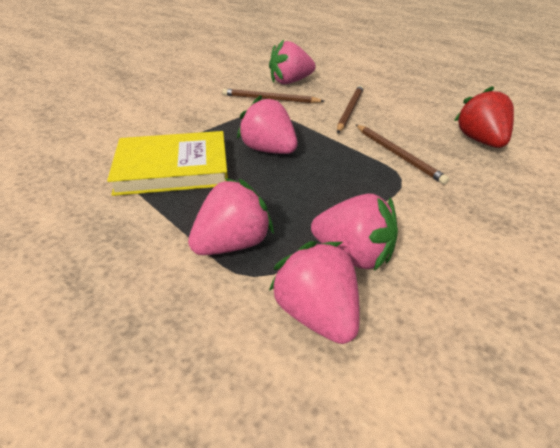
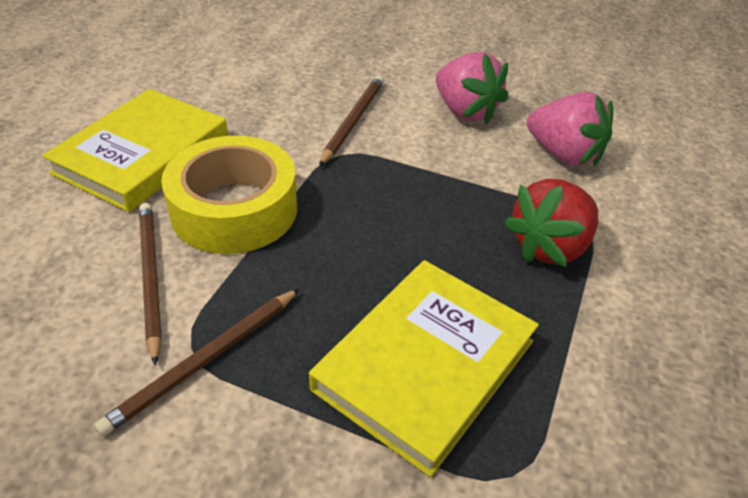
pink strawberry: [188,178,274,255] [237,95,298,154] [269,40,316,84] [269,241,360,344] [311,194,398,271] = 5 -> [436,52,508,124] [527,92,613,166] = 2
yellow book: [107,131,228,196] = 1 -> [42,89,228,212] [309,260,539,477] = 2
yellow tape: none = 0 -> [161,135,298,254] = 1

